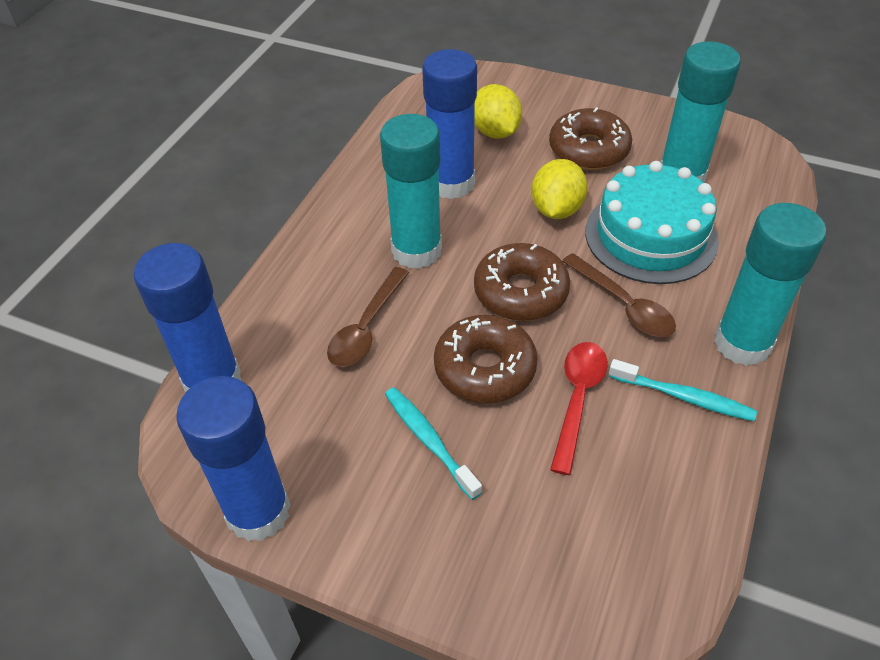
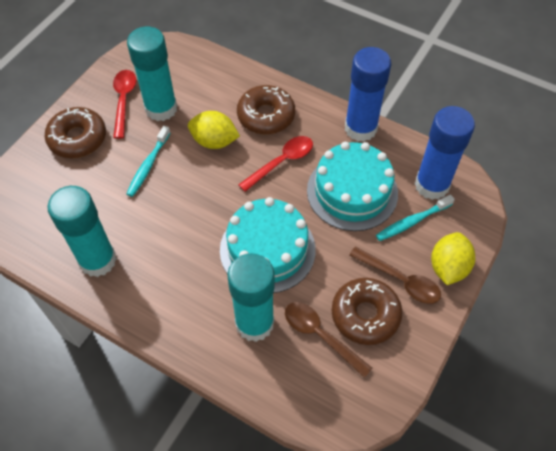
blue glue stick: [134,243,241,392] [176,376,290,542] [422,49,477,199] = 3 -> [345,47,391,142] [415,106,475,200] = 2
red spoon: [550,342,608,475] = 1 -> [113,70,136,139] [238,136,313,192] = 2
turquoise cake: [585,161,719,284] = 1 -> [220,197,316,293] [307,142,398,231] = 2

